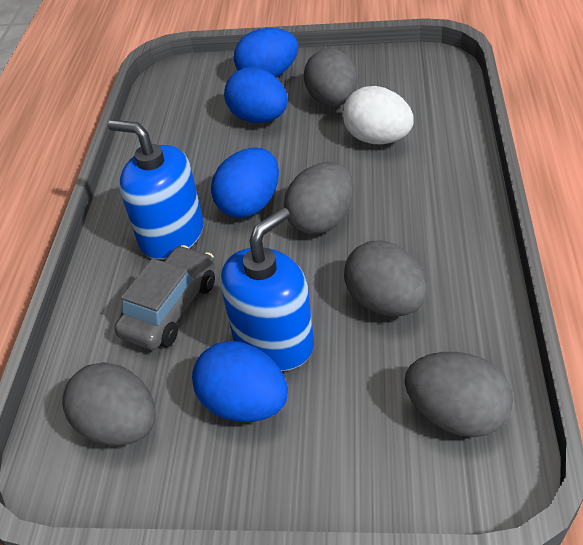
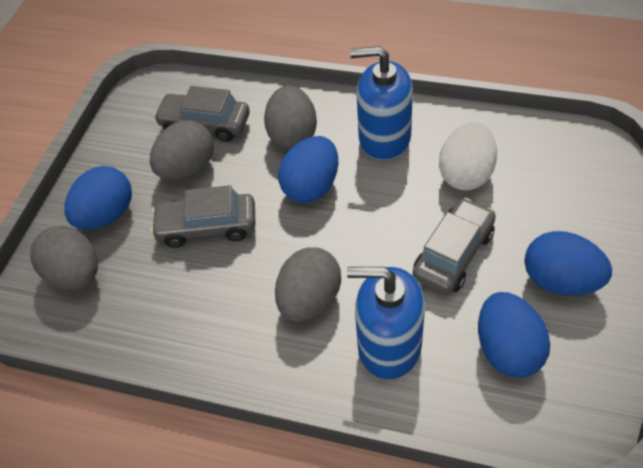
grey car: [114,245,215,350] = 1 -> [150,185,256,248] [153,86,250,142] [412,198,496,295] = 3
grey egg: [62,362,156,446] [284,162,354,234] [304,48,358,107] [344,240,428,316] [405,352,513,437] = 5 -> [30,226,98,290] [150,120,214,180] [264,85,317,150] [275,247,341,322] = 4

